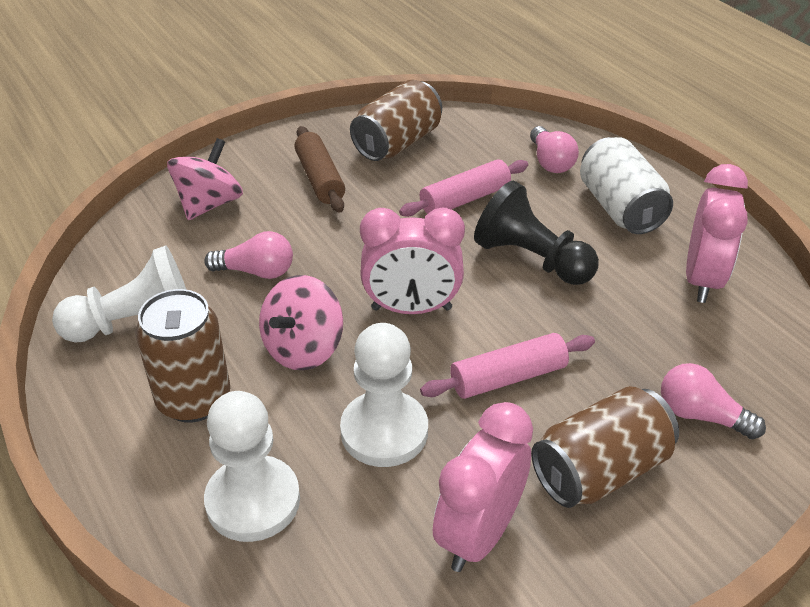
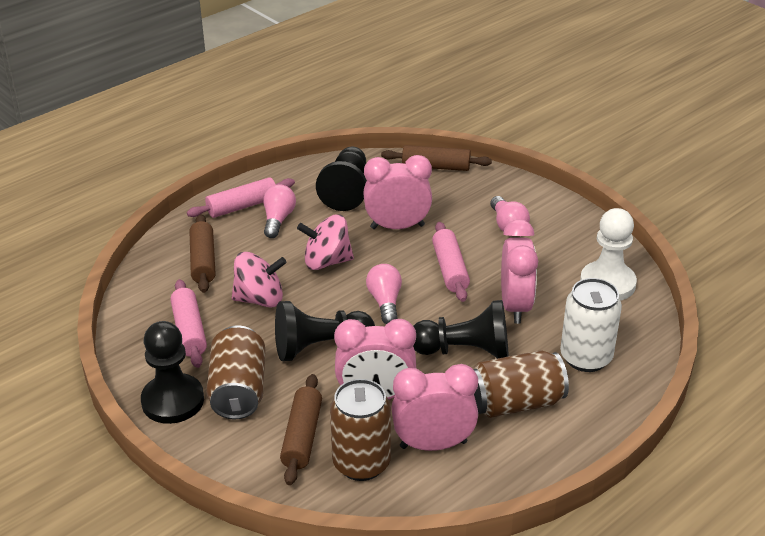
black pawn: [474,180,599,285] = 1 -> [141,321,204,424] [275,301,375,361] [316,146,367,211] [413,300,509,359] = 4
brown rolling pin: [294,126,345,213] = 1 -> [190,214,215,293] [280,374,322,485] [381,145,492,171] = 3
pink clock: [360,208,465,314] [433,402,533,572] [686,164,748,303] = 3 -> [334,319,416,400] [363,155,432,229] [391,364,478,451] [501,219,538,324] = 4
pink rolling pin: [399,159,528,217] [420,333,595,399] = 2 -> [170,279,207,368] [187,177,295,218] [432,222,470,302] = 3
white pawn: [52,246,186,343] [204,391,300,542] [340,323,428,467] = 3 -> [580,208,637,301] = 1

